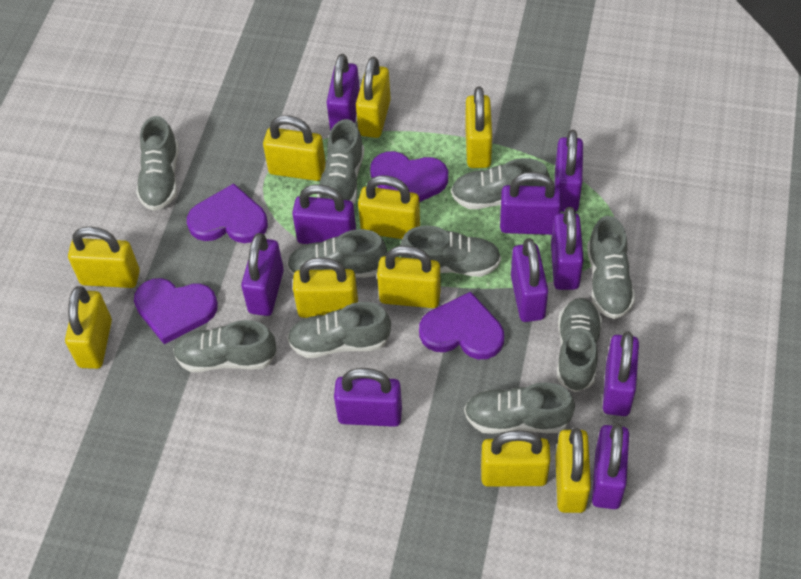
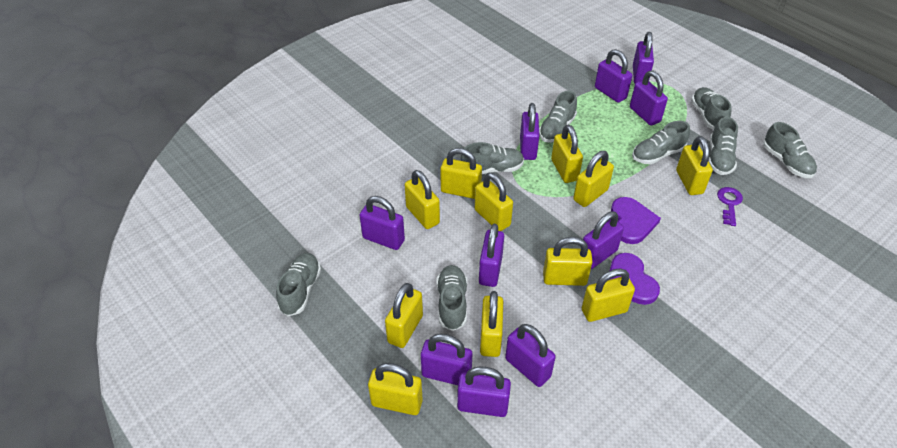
grey shoe: [136,116,178,211] [173,320,277,372] [287,229,387,278] [287,302,391,358] [317,119,364,204] [400,226,501,277] [451,158,550,209] [464,382,575,434] [557,298,602,392] [587,216,635,319] = 10 -> [276,253,321,316] [436,265,467,331] [461,142,524,174] [539,90,577,143] [632,121,690,164] [691,87,732,130] [708,117,738,175] [763,122,817,178] = 8
purple heart: [134,278,218,344] [187,183,268,243] [370,151,448,202] [419,292,504,359] = 4 -> [610,253,660,305] [611,197,661,244] = 2
purple key: none = 0 -> [717,187,743,226] = 1
yellow padlock: [65,286,112,369] [68,226,140,288] [263,115,326,181] [293,257,358,318] [356,56,391,138] [358,175,420,239] [377,246,441,308] [465,87,492,168] [481,430,551,487] [556,428,591,513] = 10 -> [368,363,423,415] [385,283,423,348] [405,170,440,229] [440,148,482,199] [475,173,513,231] [480,291,503,357] [543,237,593,286] [551,125,583,183] [573,151,614,207] [582,269,635,322] [676,136,713,195] = 11

